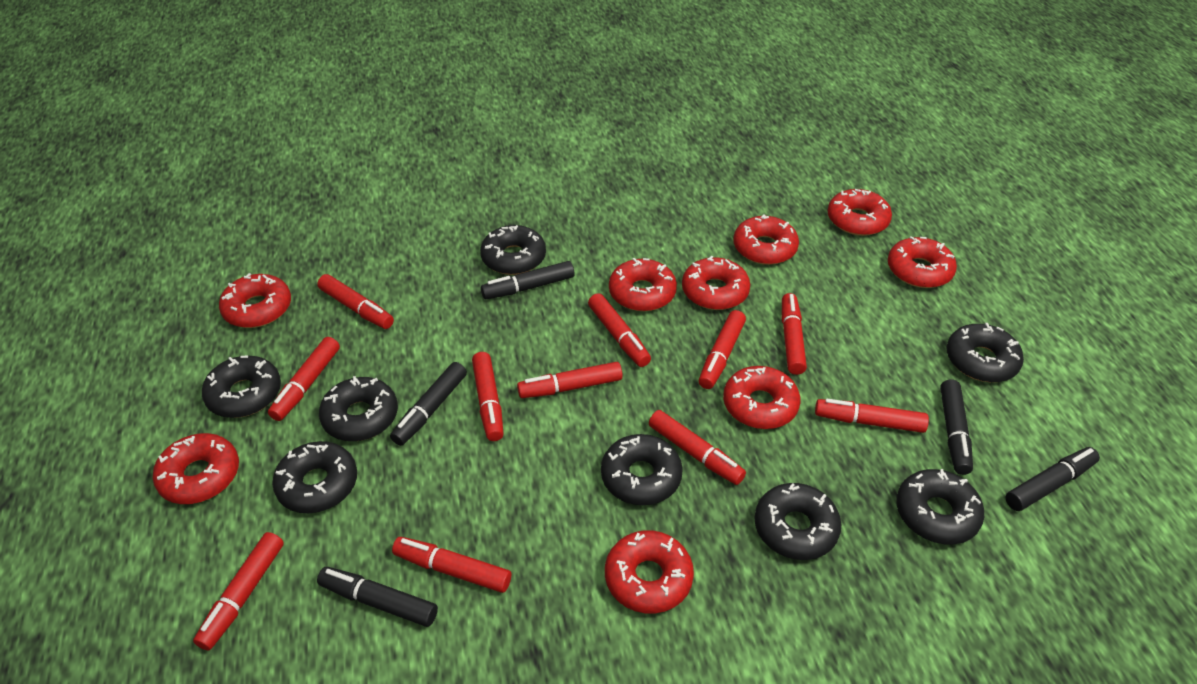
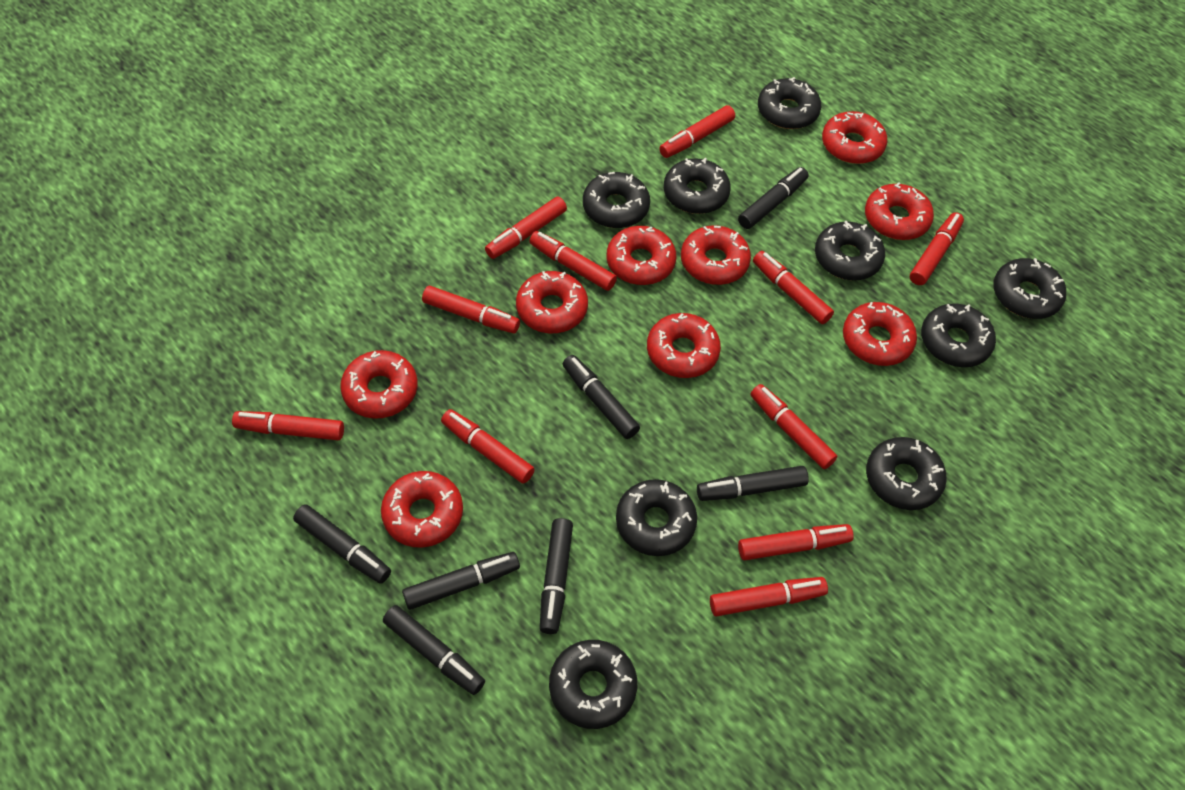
black donut: [202,356,281,418] [272,441,357,513] [319,376,398,441] [480,225,546,275] [601,434,683,505] [754,483,842,560] [896,469,984,545] [946,323,1024,382] = 8 -> [549,640,637,729] [583,172,650,228] [616,479,697,556] [664,158,731,214] [758,77,821,129] [815,221,885,280] [866,437,947,510] [921,303,996,367] [993,258,1066,319] = 9
black marker: [317,567,438,627] [390,362,467,446] [481,261,575,299] [940,380,973,475] [1005,447,1100,511] = 5 -> [293,505,391,584] [383,605,485,695] [402,552,520,610] [540,518,573,634] [563,355,640,439] [697,466,809,501] [738,167,809,229] = 7

